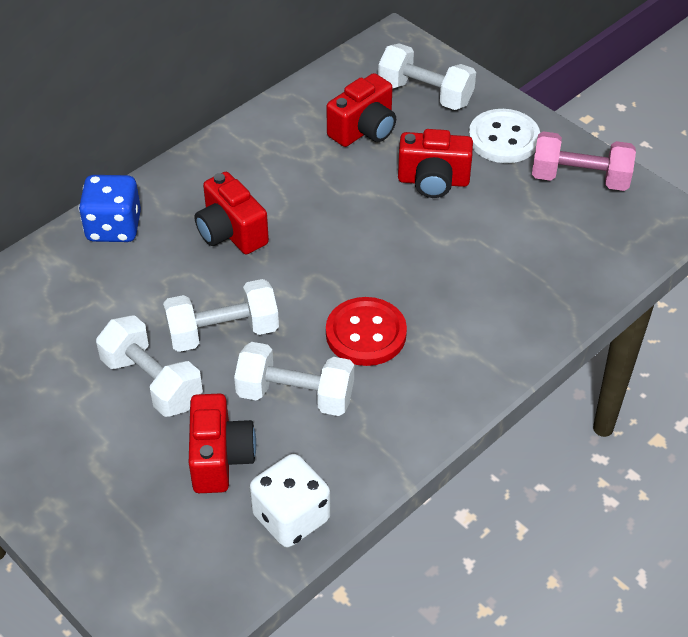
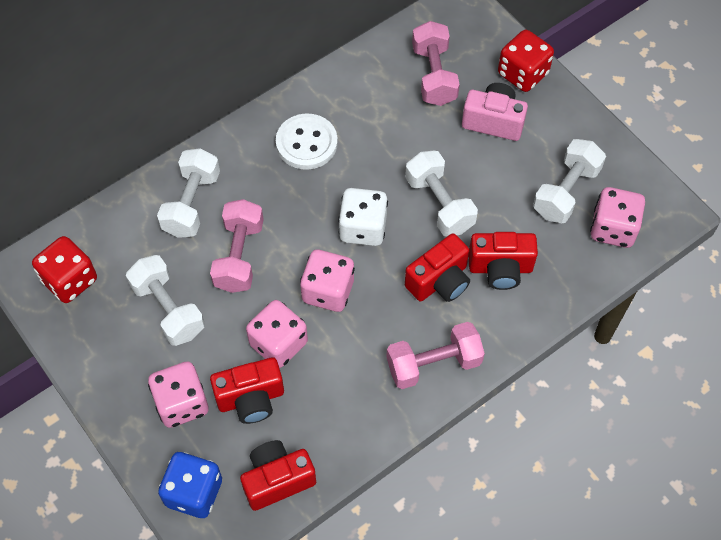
pink camera: none = 0 -> [462,83,528,141] = 1
pink dice: none = 0 -> [148,361,209,428] [246,300,308,368] [300,250,355,312] [590,187,645,248] = 4
pink dumbbell: [532,131,636,191] = 1 -> [210,199,264,293] [386,322,485,389] [412,21,460,106] = 3
red button: [326,297,407,366] = 1 -> none = 0
red dice: none = 0 -> [32,236,97,303] [498,30,554,92] = 2

